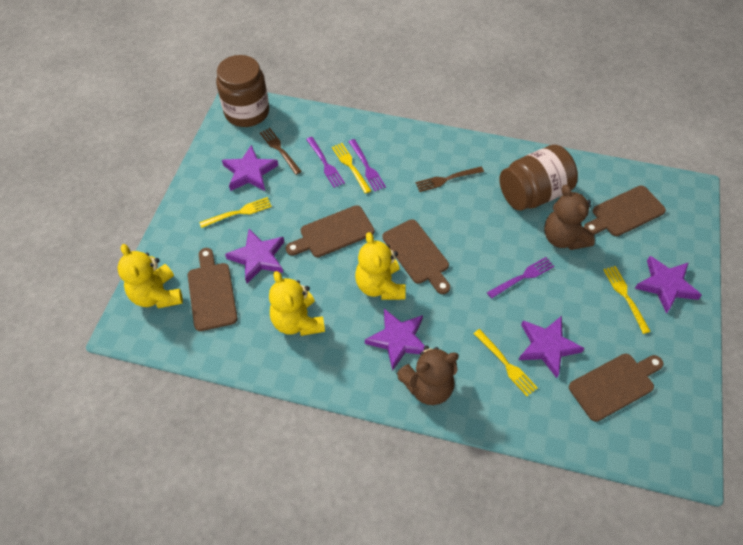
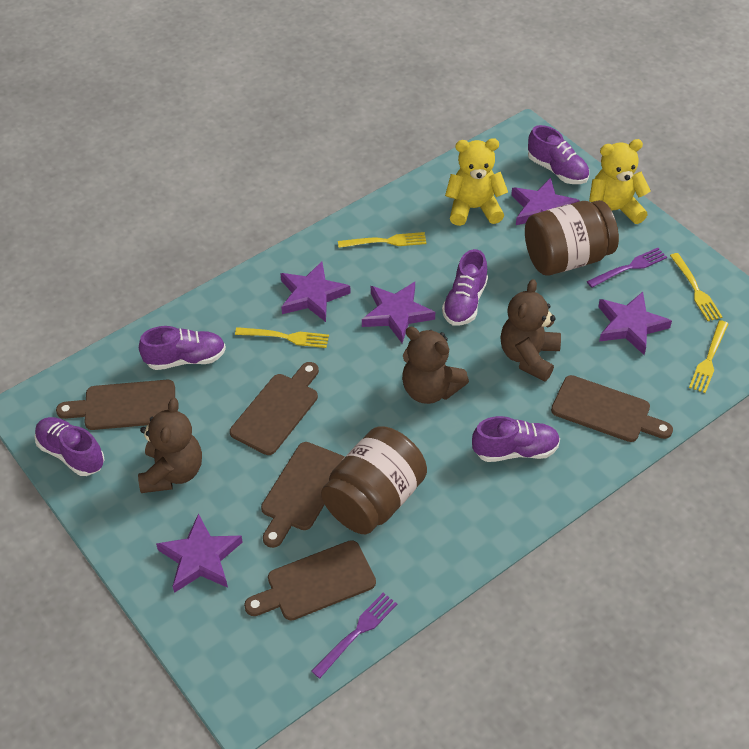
brown fork: [260,128,302,175] [415,166,484,192] = 2 -> none = 0
brown teddy bear: [397,346,459,405] [544,185,595,250] = 2 -> [138,398,202,493] [402,327,469,404] [500,279,561,381] = 3
purple fork: [306,137,345,188] [349,139,386,191] [487,257,554,299] = 3 -> [311,593,397,678] [587,248,667,288] = 2
purple shoe: none = 0 -> [34,417,104,476] [139,326,226,370] [442,249,488,326] [472,416,560,462] [528,125,589,184] = 5
yellow teddy bear: [117,244,183,308] [269,271,325,336] [355,232,406,300] = 3 -> [445,138,508,226] [589,139,651,224] = 2

